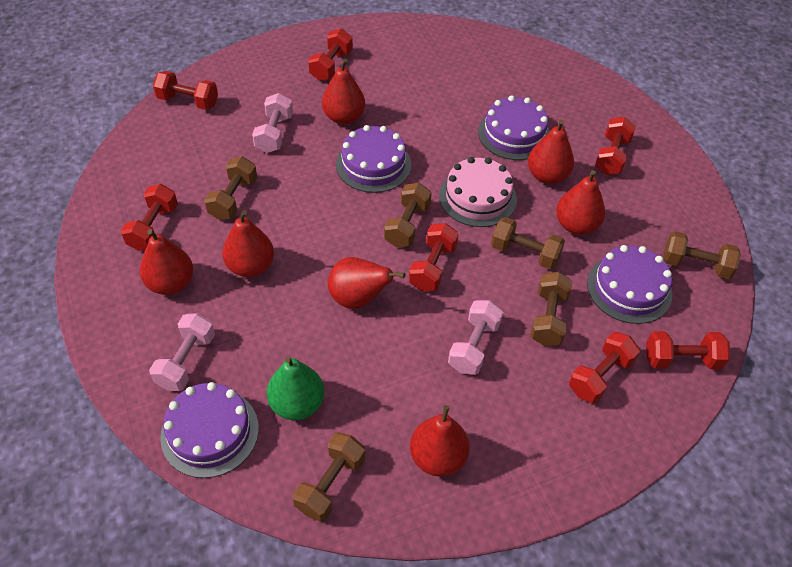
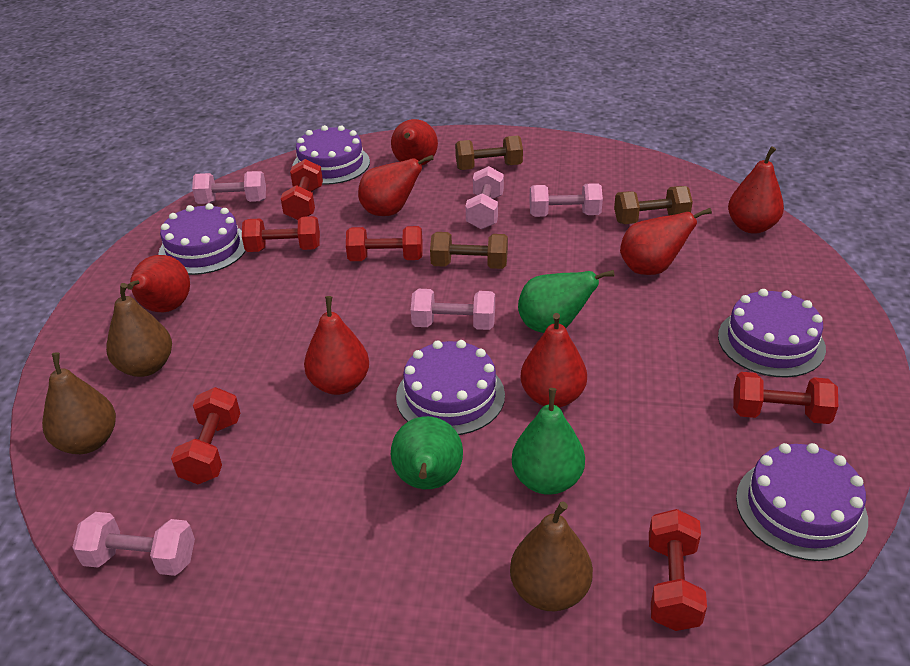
brown dumbbell: [204,156,257,220] [293,432,365,522] [384,183,432,247] [491,217,565,269] [530,272,572,346] [663,231,741,279] = 6 -> [430,232,508,269] [455,135,523,170] [614,186,693,224] = 3
brown pear: none = 0 -> [42,352,116,454] [106,283,172,377] [510,501,593,611] = 3
green pear: [267,357,324,420] = 1 -> [391,416,463,489] [512,388,585,495] [518,270,614,333] = 3
pink cake: [439,157,517,227] = 1 -> none = 0
pink dumbbell: [149,313,215,391] [252,93,293,153] [448,300,503,375] = 3 -> [72,512,195,576] [192,171,266,204] [411,289,495,330] [466,166,504,229] [529,183,603,217] = 5
purple cake: [160,382,259,478] [336,125,411,193] [478,95,550,160] [587,245,672,324] = 4 -> [158,203,246,275] [292,125,370,185] [396,340,505,435] [718,289,826,378] [736,443,868,561] = 5
red dumbbell: [121,184,178,251] [153,71,218,110] [308,29,353,81] [409,223,459,291] [569,332,640,403] [595,117,636,175] [646,331,730,369] = 7 -> [171,387,240,484] [242,216,320,252] [281,159,323,220] [346,226,423,261] [649,509,707,631] [733,372,838,424] = 6

